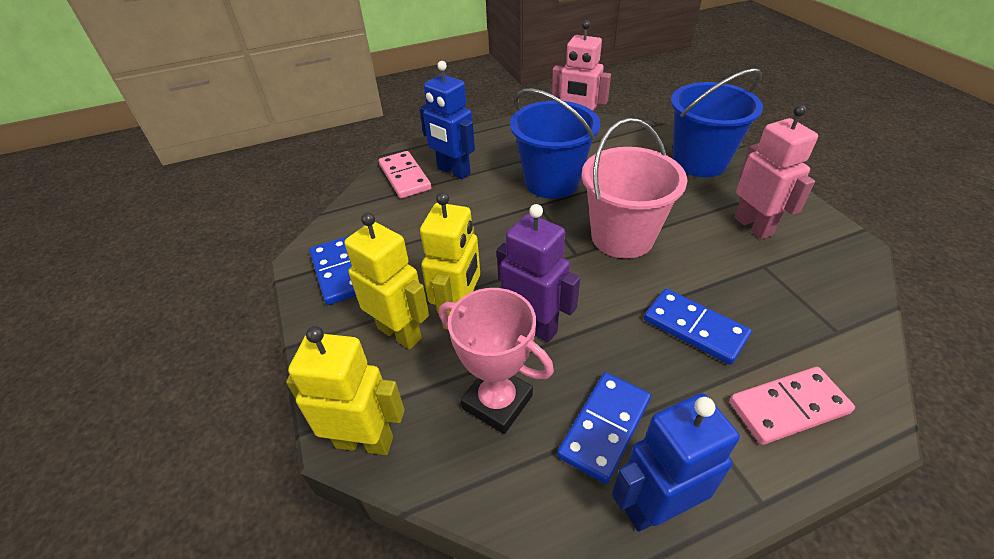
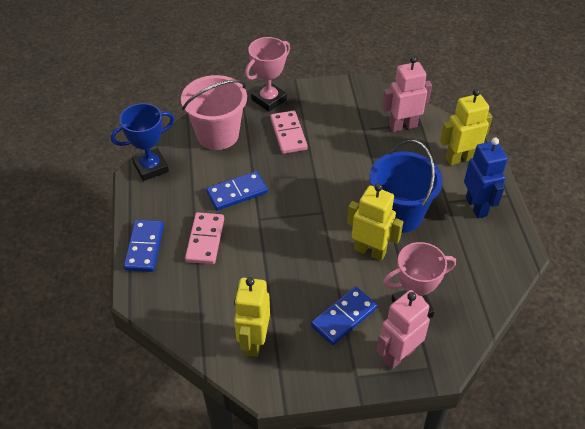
blue bucket: [510,88,600,199] [671,68,763,177] = 2 -> [369,140,443,233] = 1
blue robot: [419,61,475,179] [612,393,740,532] = 2 -> [464,138,508,218] = 1
blue trophy: none = 0 -> [111,103,174,181] = 1
pink trophy: [439,288,554,434] = 1 -> [245,37,290,112] [383,242,456,318] = 2
purple robot: [497,204,580,343] = 1 -> none = 0

